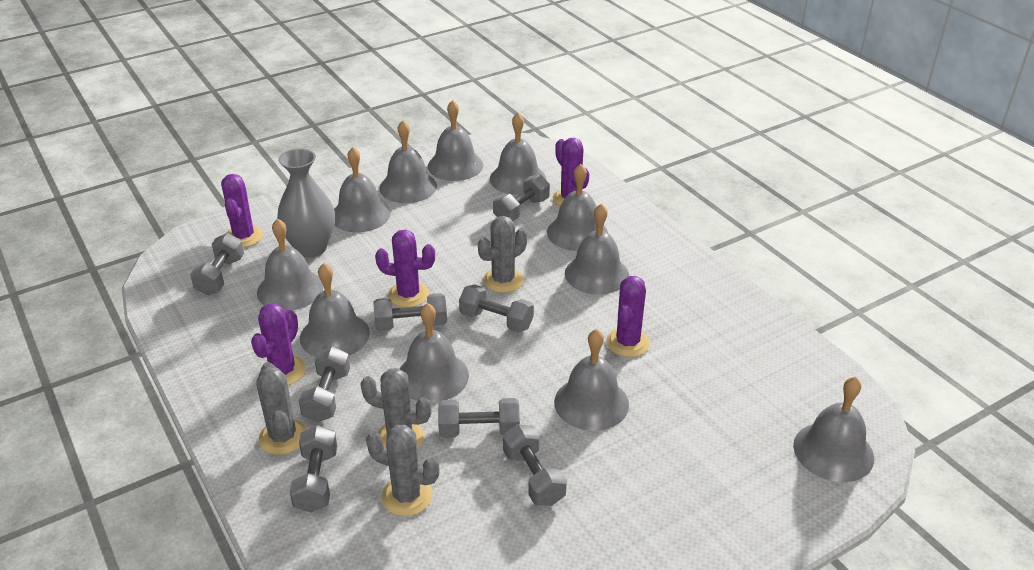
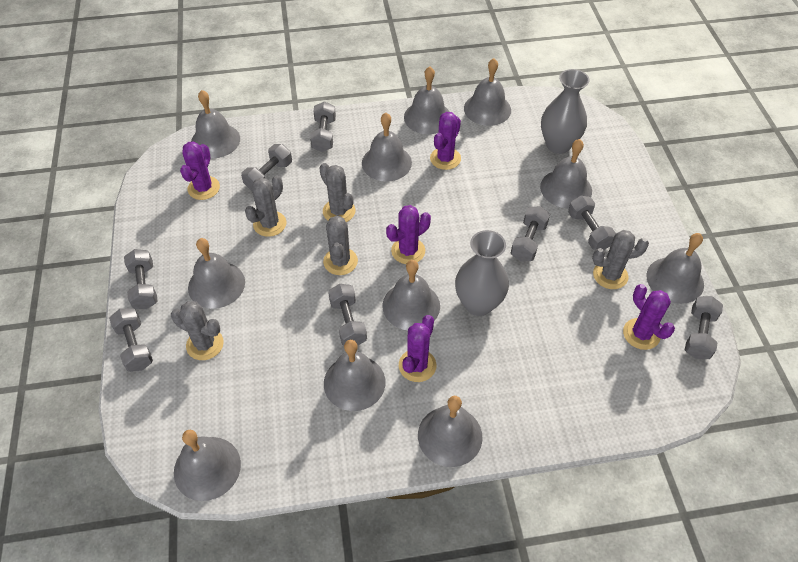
grey cactus: [256,362,307,455] [361,368,432,449] [366,425,440,516] [478,216,527,293] = 4 -> [171,301,224,360] [245,175,287,237] [319,163,355,222] [323,216,358,275] [592,230,649,289] = 5
grey vase: [277,148,335,257] = 1 -> [455,230,509,316] [541,69,590,154] = 2

